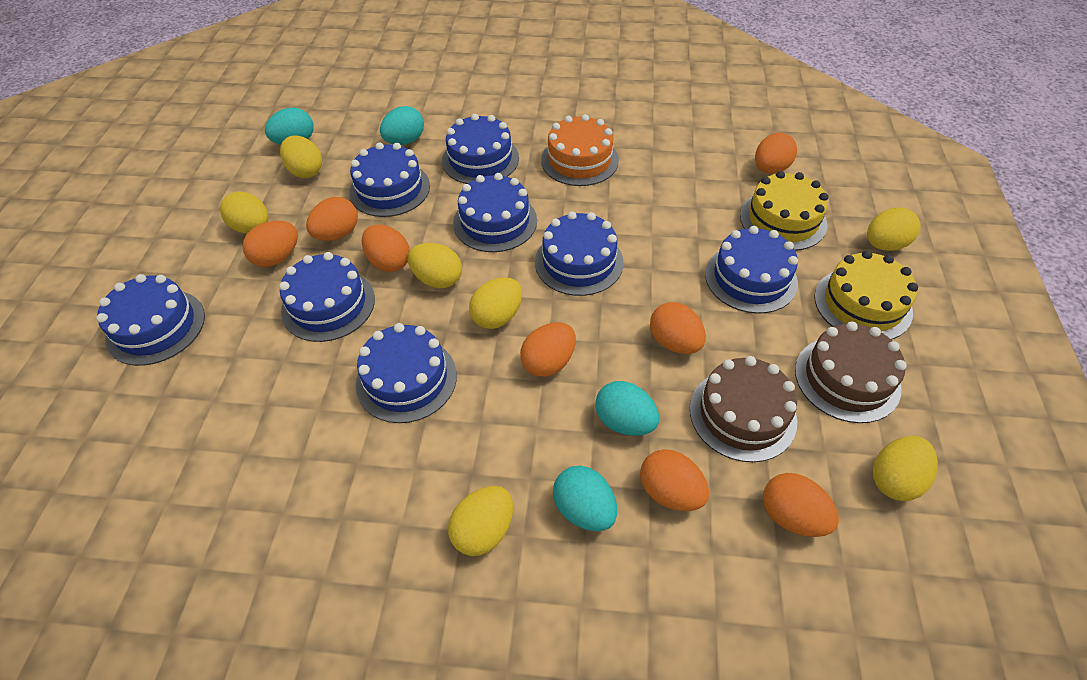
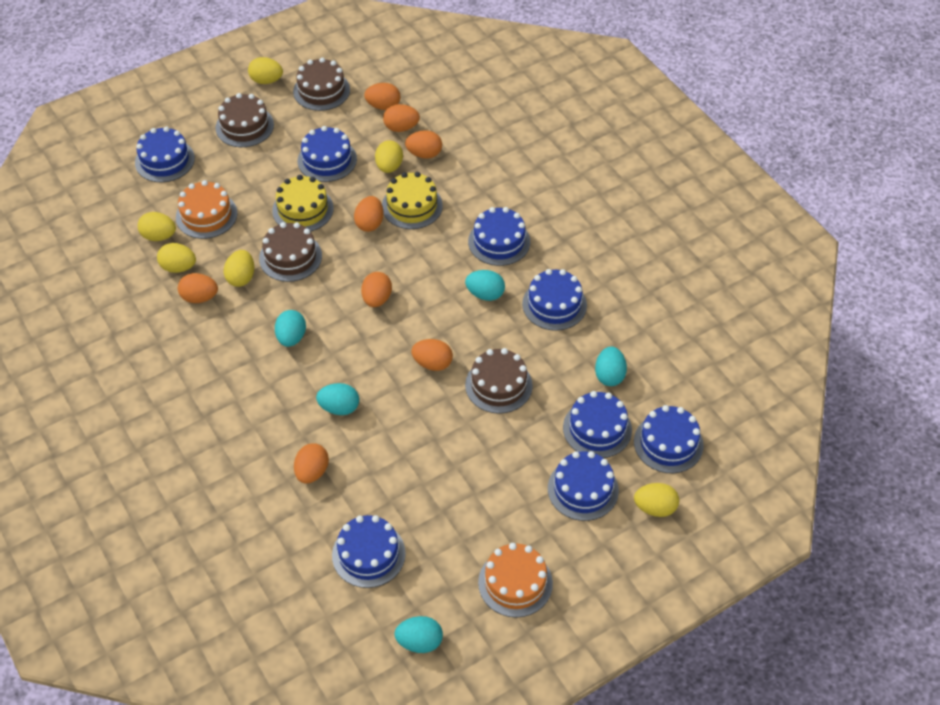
brown cake: [690,356,797,462] [795,321,907,423] = 2 -> [216,93,274,147] [259,222,322,282] [293,58,350,111] [465,348,533,414] = 4
orange cake: [541,114,619,186] = 1 -> [176,180,237,239] [478,543,553,618] = 2
turquoise egg: [265,108,313,145] [380,106,424,145] [553,466,617,531] [595,381,659,436] = 4 -> [275,310,306,347] [316,383,359,415] [394,616,443,653] [465,270,505,301] [595,347,627,386] = 5
yellow egg: [220,191,268,234] [280,136,322,178] [408,243,462,288] [448,486,513,556] [469,277,522,329] [867,207,920,251] [873,436,938,501] = 7 -> [138,212,176,241] [157,243,196,273] [224,250,254,287] [248,57,283,84] [375,140,403,173] [634,483,679,517] = 6

